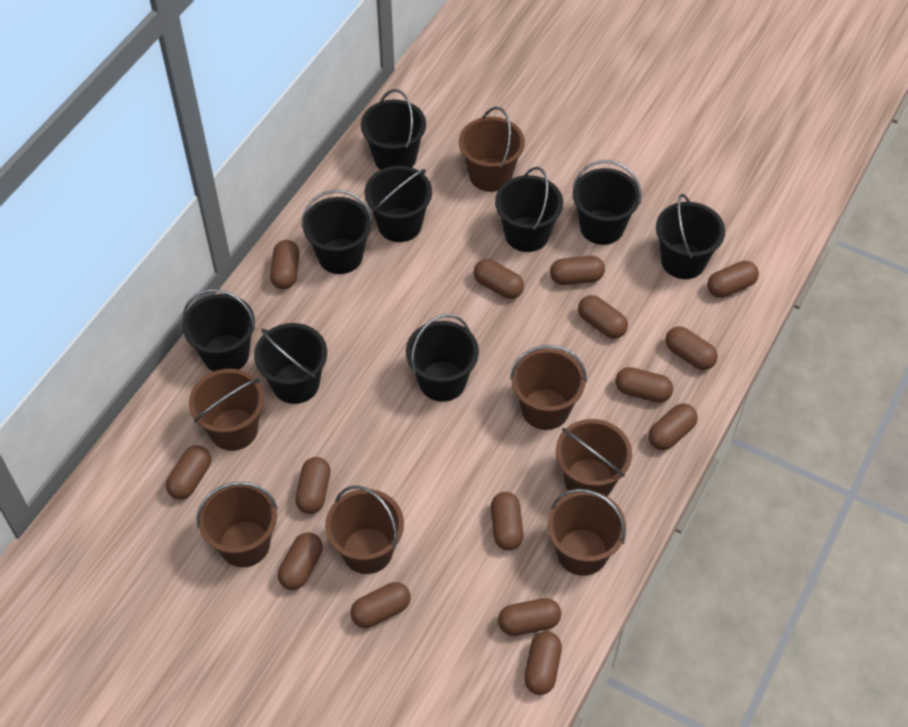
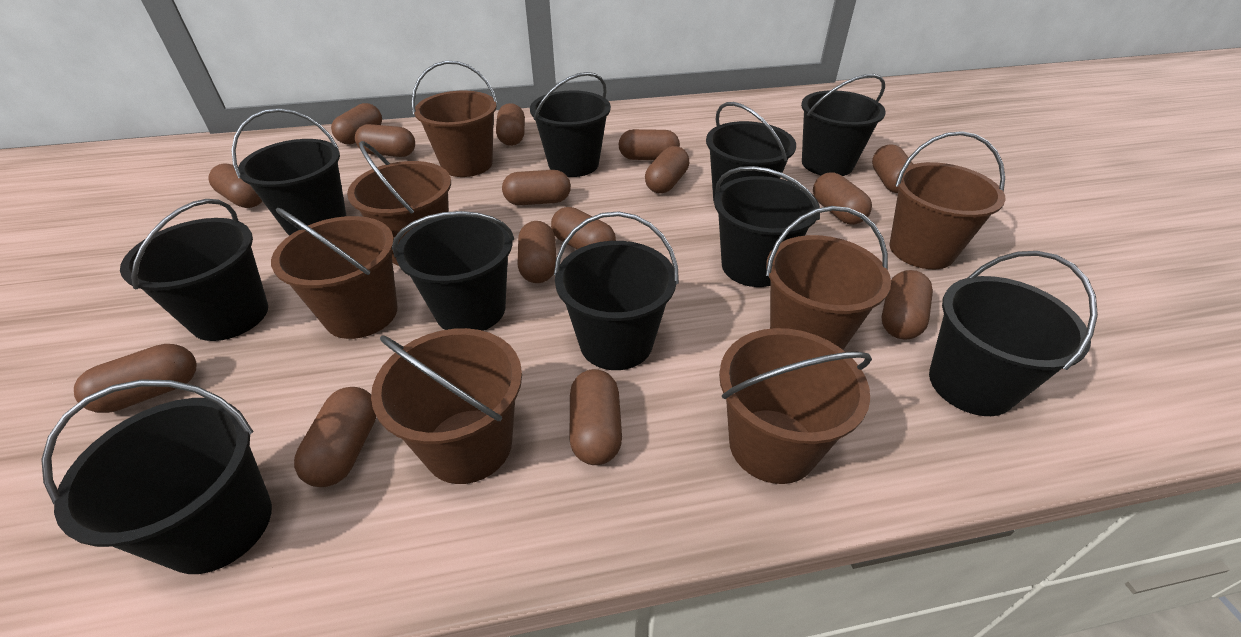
black bucket: [182,289,255,372] [254,323,327,404] [302,190,373,274] [361,89,426,170] [364,166,432,242] [406,314,479,402] [495,167,563,252] [572,160,642,245] [656,194,725,279] = 9 -> [41,380,272,574] [120,199,268,341] [231,108,346,236] [392,211,514,331] [530,72,611,177] [554,211,679,370] [706,102,796,201] [714,166,820,287] [801,74,886,176] [929,251,1098,416] = 10

